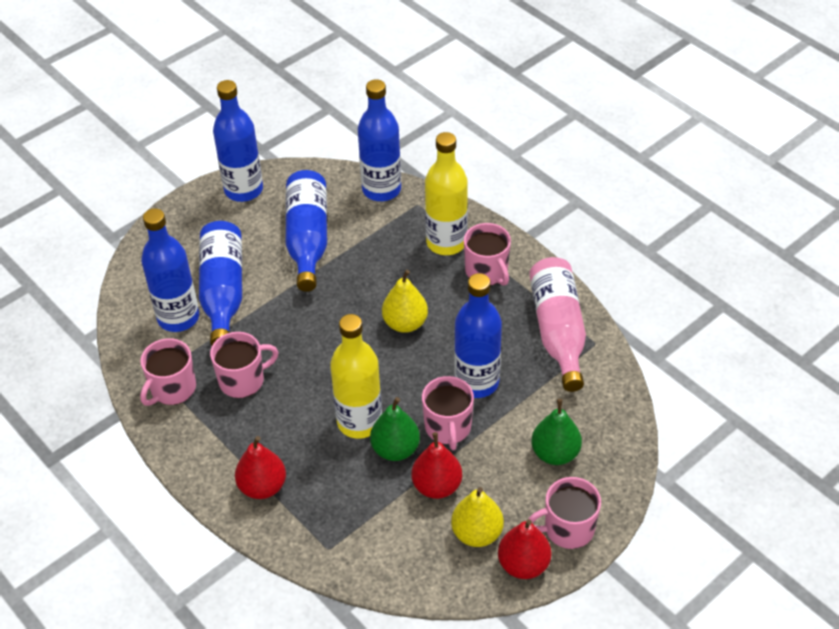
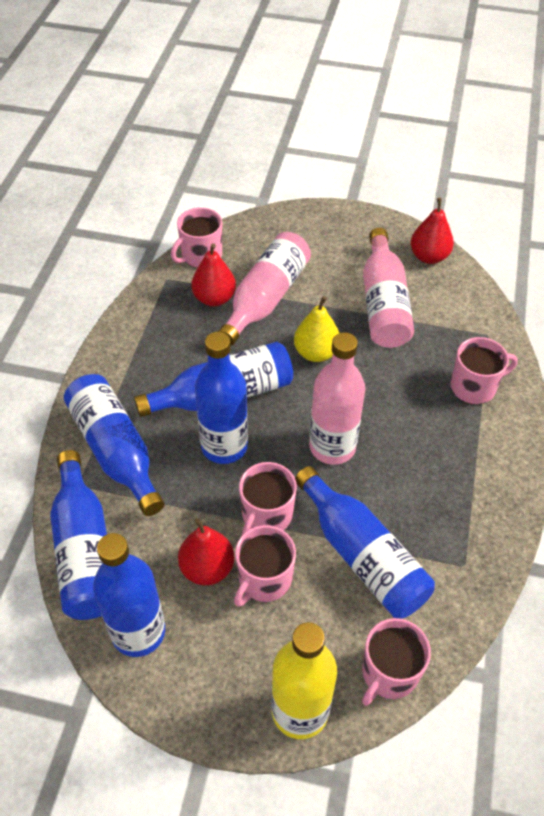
green pear: [370,397,420,461] [531,399,582,465] = 2 -> none = 0
pink bottle: [529,257,586,392] = 1 -> [218,232,311,345] [309,332,365,465] [363,228,414,348] = 3
yellow bottle: [330,314,382,439] [425,132,468,255] = 2 -> [271,622,337,739] = 1
yellow pear: [382,270,428,333] [451,487,504,547] = 2 -> [294,296,339,362] = 1

